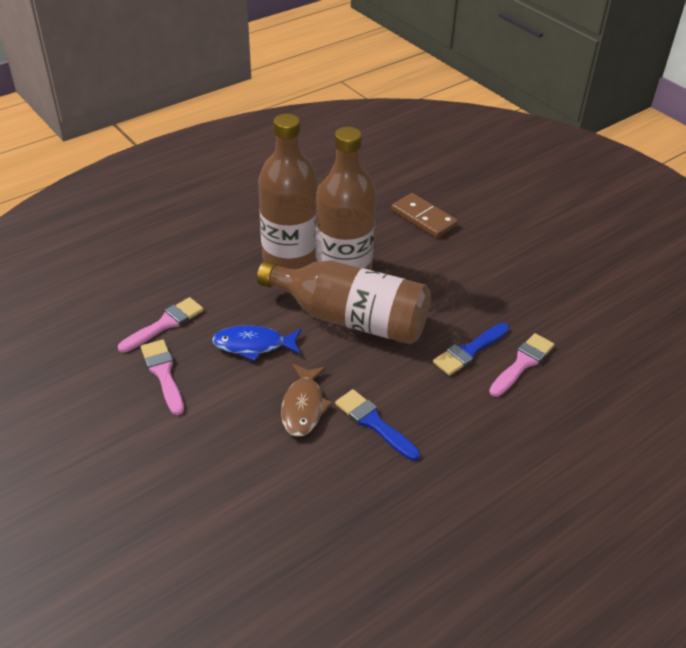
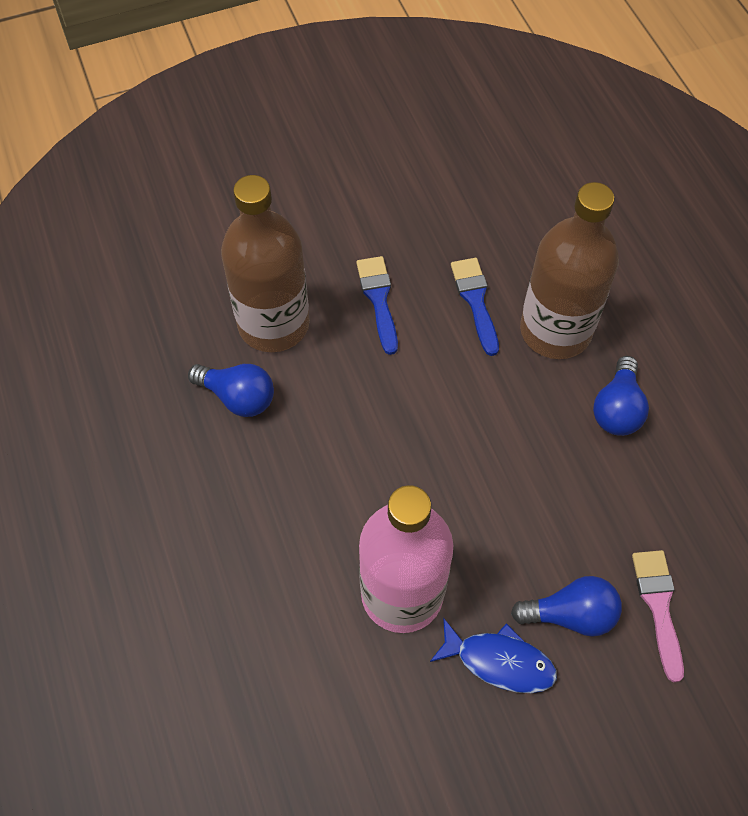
blue light bulb: none = 0 -> [188,364,274,417] [511,576,622,637] [593,356,649,436] = 3
brown bottle: [257,260,431,344] [258,114,318,269] [316,127,376,270] = 3 -> [221,175,310,352] [520,182,619,359] = 2
brown domino: [391,193,458,238] = 1 -> none = 0
brown fish: [281,364,333,437] = 1 -> none = 0
pink bottle: none = 0 -> [359,485,453,633] = 1
pink brush: [118,297,204,353] [141,340,184,415] [489,333,554,397] = 3 -> [632,550,684,682] = 1

